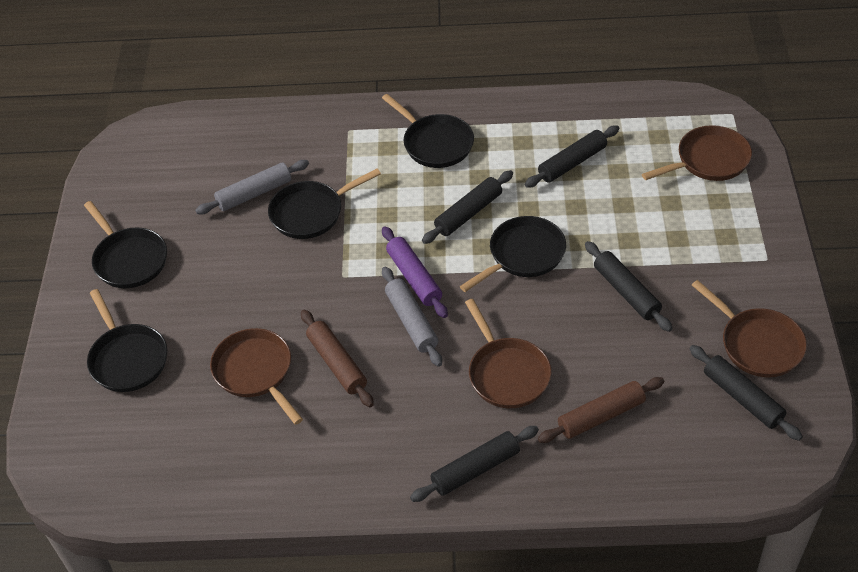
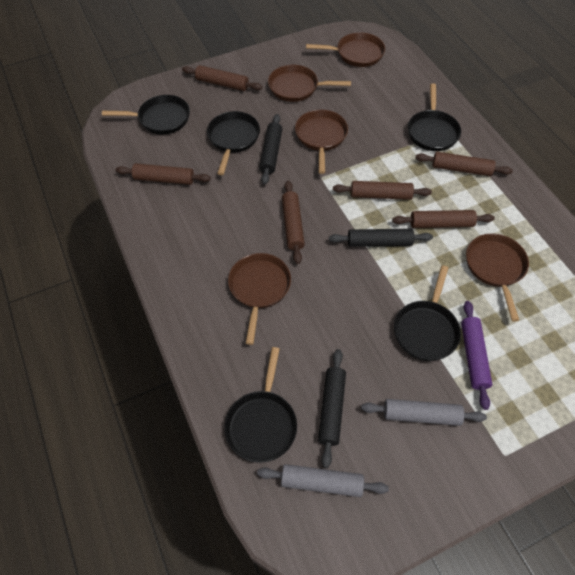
black rolling pin: [410,426,539,502] [422,170,513,244] [525,125,619,188] [585,241,673,332] [689,345,803,441] = 5 -> [259,114,282,185] [318,349,346,468] [329,229,433,247] = 3
brown pan: [210,328,303,425] [465,299,552,408] [642,125,752,181] [692,280,807,377] = 4 -> [228,253,291,345] [268,65,351,102] [295,110,348,174] [306,32,385,67] [466,233,529,322] = 5
brown rolling pin: [301,310,374,407] [538,377,664,443] = 2 -> [116,163,211,185] [182,65,262,91] [282,181,305,264] [333,181,432,200] [392,210,495,228] [415,152,513,176] = 6

